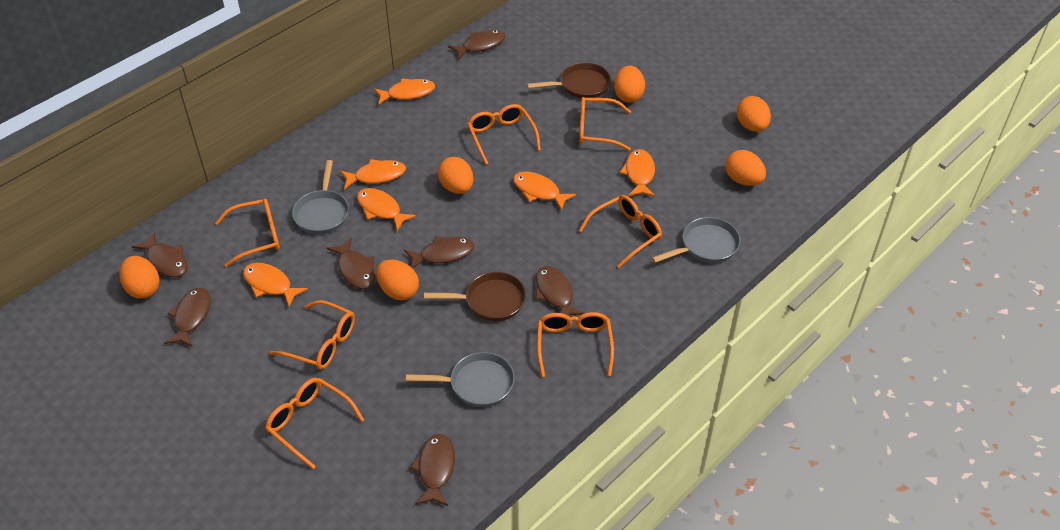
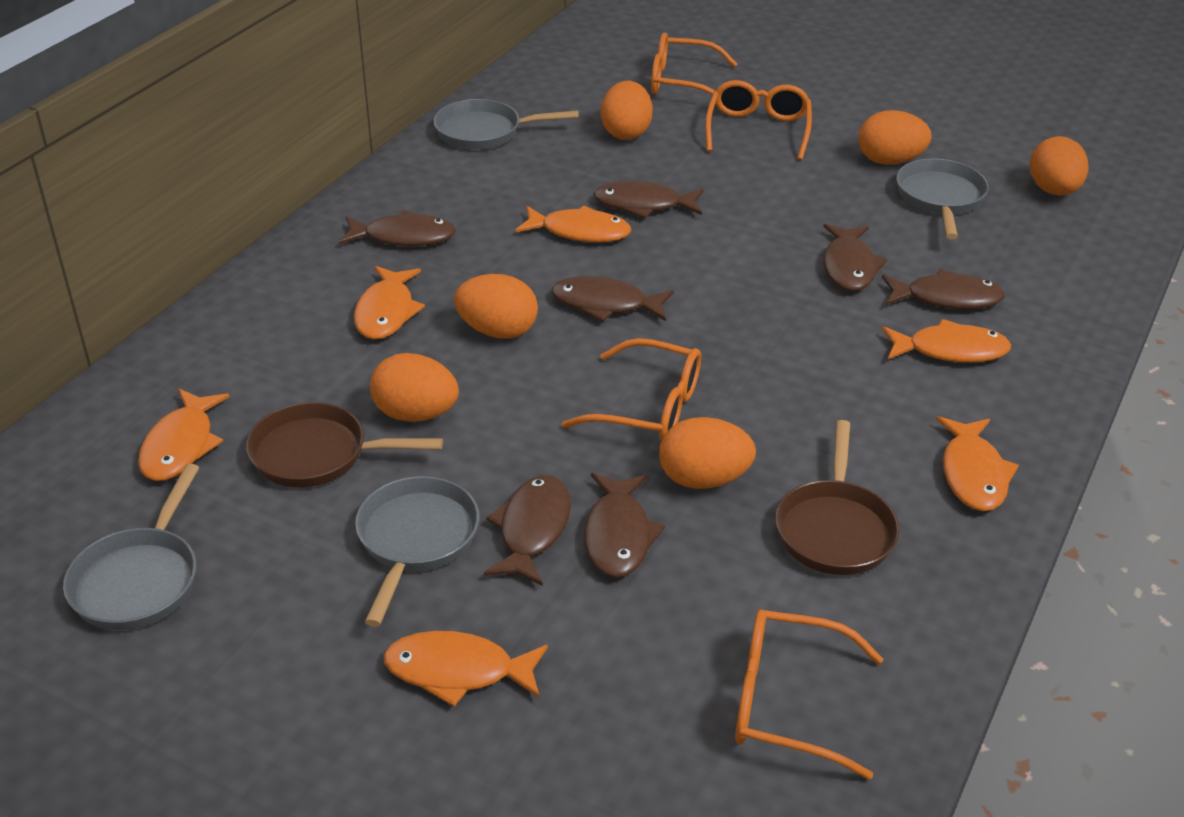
grey pan: [292,160,349,234] [406,352,515,407] [652,217,741,263] = 3 -> [63,464,200,630] [355,476,479,627] [434,99,579,150] [896,158,989,239] = 4
orange glasses: [215,198,280,267] [265,378,364,469] [270,300,355,370] [467,104,541,165] [537,312,614,377] [579,97,631,151] [579,195,662,268] = 7 -> [562,338,701,441] [651,33,737,95] [705,80,812,160] [735,609,883,780] = 4

